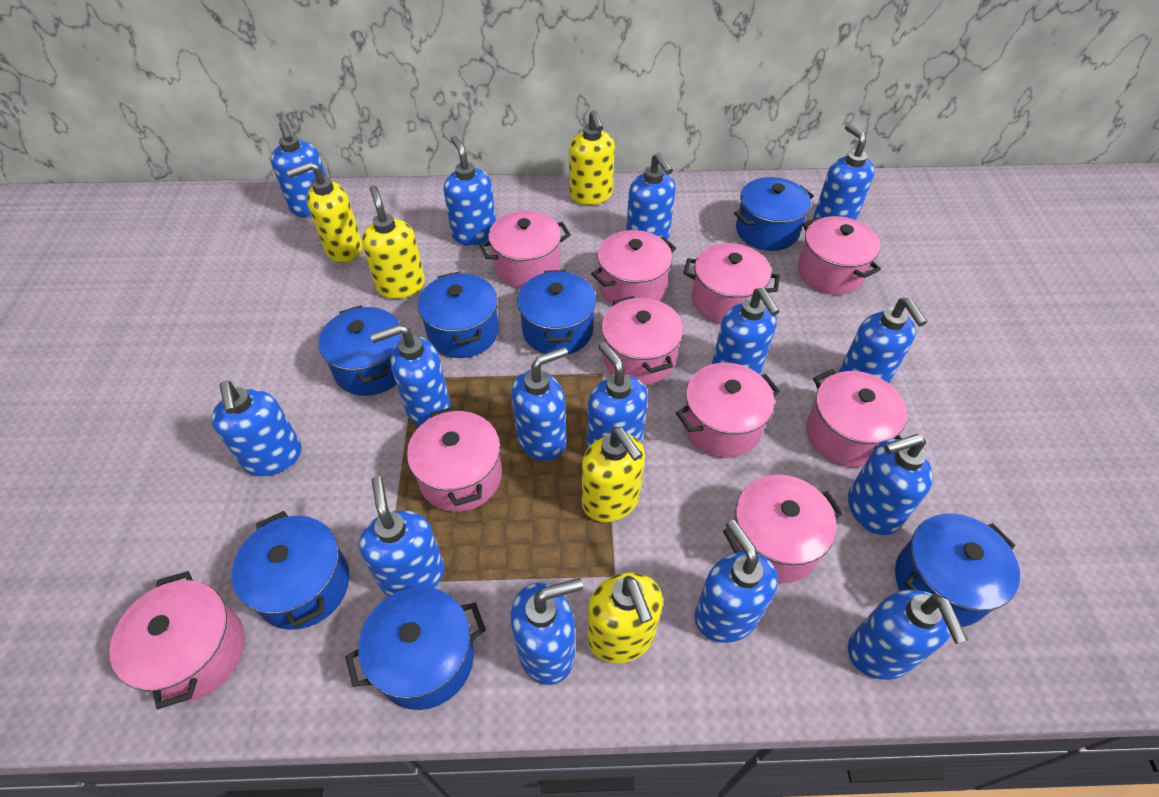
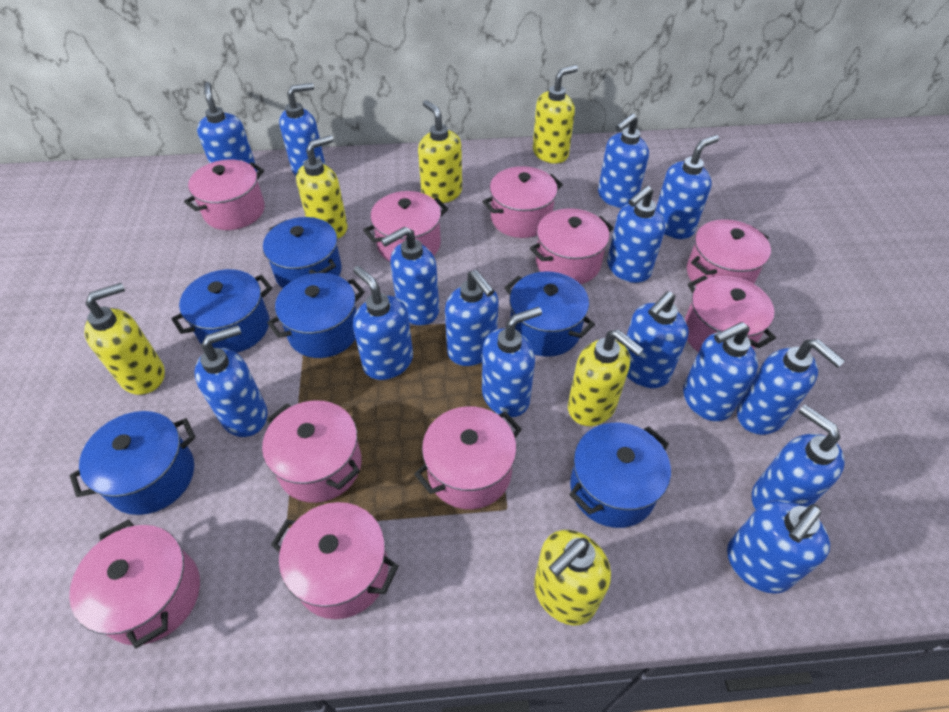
blue pot: [232,511,350,630] [318,305,402,396] [345,587,486,710] [418,272,499,358] [517,270,596,354] [734,177,813,251] [895,513,1020,627] = 7 -> [70,411,196,515] [171,269,272,353] [263,217,342,288] [267,273,365,358] [504,271,595,357] [569,423,671,528] = 6
yellow soap dispenser: [287,162,362,263] [362,185,425,299] [569,110,615,205] [582,427,645,522] [588,572,663,663] = 5 -> [84,283,165,395] [296,135,348,239] [418,100,462,203] [533,65,578,164] [534,530,611,626] [568,329,644,426] = 6

